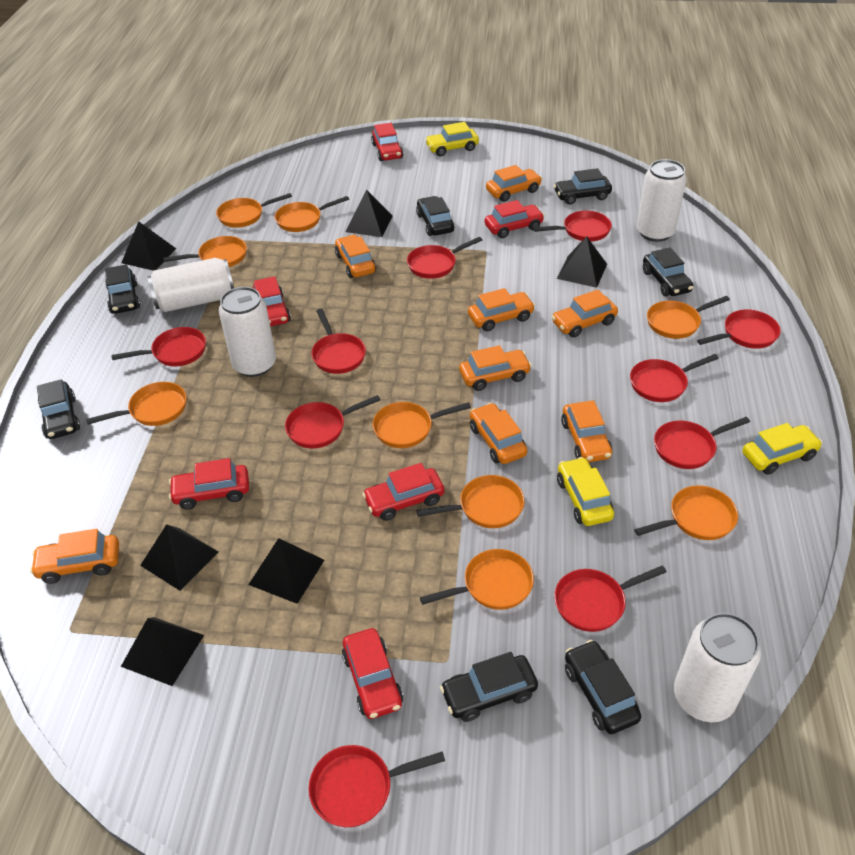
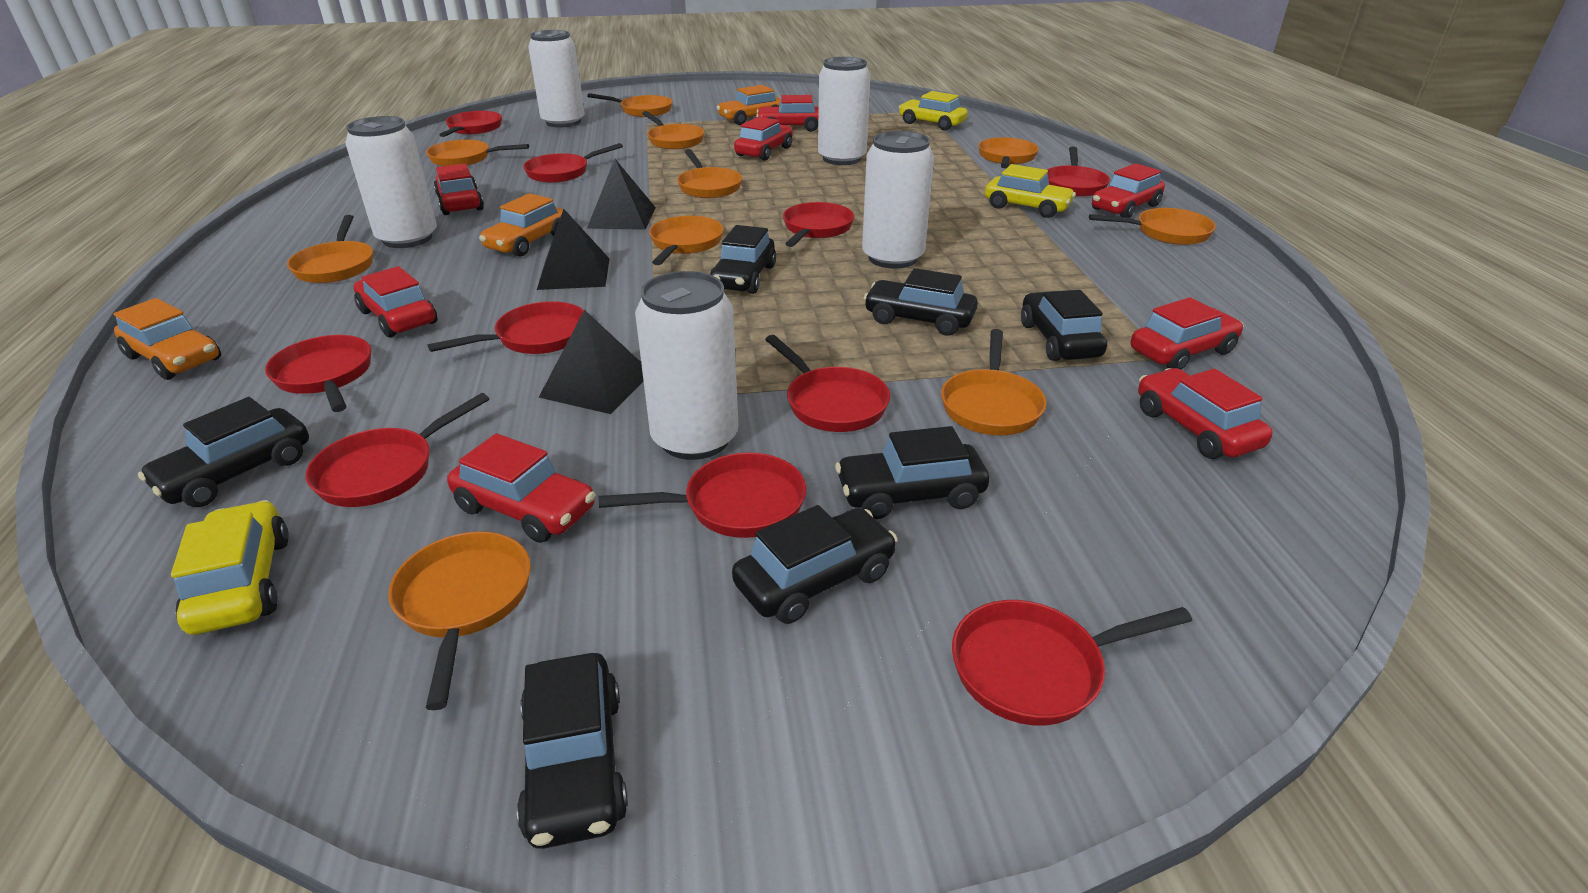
black pyramid: [121,221,176,271] [121,617,204,686] [140,524,218,591] [248,538,324,604] [346,190,393,237] [557,236,607,288] = 6 -> [537,209,610,290] [538,310,643,414] [587,159,656,230] = 3
orange car: [30,529,119,584] [335,235,376,278] [459,345,532,391] [468,288,535,331] [470,403,527,464] [486,165,542,202] [552,290,618,337] [561,400,612,462] = 8 -> [114,298,221,380] [479,193,563,257] [717,85,781,125] = 3
orange pan: [86,382,186,426] [164,236,247,267] [216,193,292,228] [275,196,349,232] [373,402,471,448] [416,475,525,528] [420,549,534,610] [634,485,738,540] [647,296,730,339] = 9 -> [287,215,373,283] [388,531,531,710] [426,140,529,166] [587,93,673,117] [642,111,704,150] [649,216,724,265] [677,149,742,198] [941,329,1047,435] [978,137,1039,168] [1089,208,1216,245] = 10
red car: [169,458,249,510] [253,276,291,327] [342,628,403,719] [362,463,444,521] [371,123,403,161] [485,200,545,238] = 6 -> [354,266,437,337] [434,164,484,215] [447,433,595,543] [734,117,793,161] [756,95,819,132] [1092,163,1165,218] [1131,297,1244,370] [1138,368,1273,459] = 8
white can: [147,258,234,312] [219,287,276,377] [637,159,687,242] [674,613,761,722] = 4 -> [345,116,437,248] [528,30,585,128] [635,271,739,460] [818,57,870,165] [862,131,934,269] = 5

